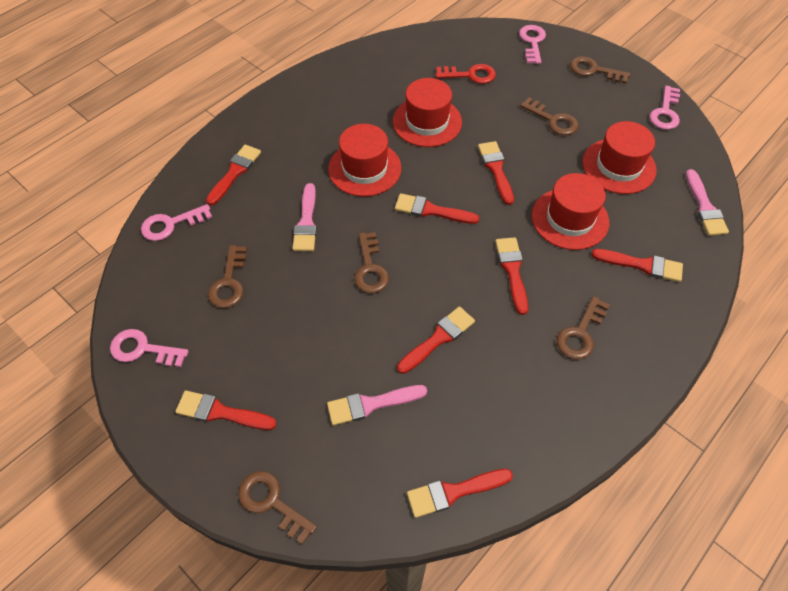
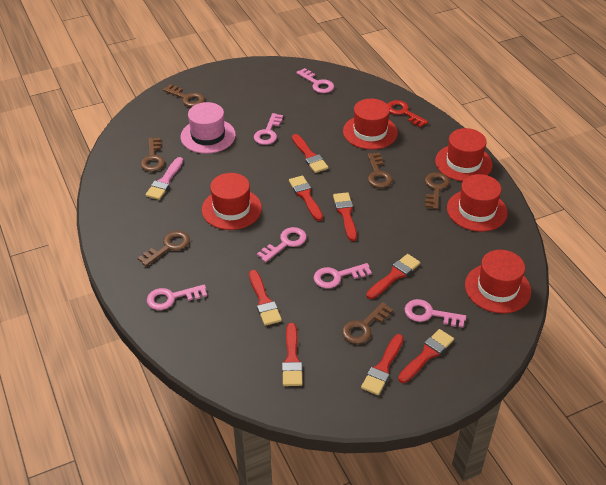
pink brush: [292,183,317,251] [327,385,427,425] [685,169,729,236] = 3 -> [145,157,183,200] = 1
pink hat: none = 0 -> [181,102,236,154] = 1
pink key: [110,329,189,367] [141,204,212,241] [519,25,546,64] [650,86,680,130] = 4 -> [147,284,207,310] [254,113,283,145] [257,227,307,262] [296,68,334,93] [314,263,372,289] [405,299,466,328] = 6
red hat: [328,124,402,197] [393,78,462,147] [532,173,609,250] [582,121,657,194] = 4 -> [202,173,262,230] [343,98,398,150] [435,128,493,181] [447,174,508,232] [465,250,531,314] = 5

